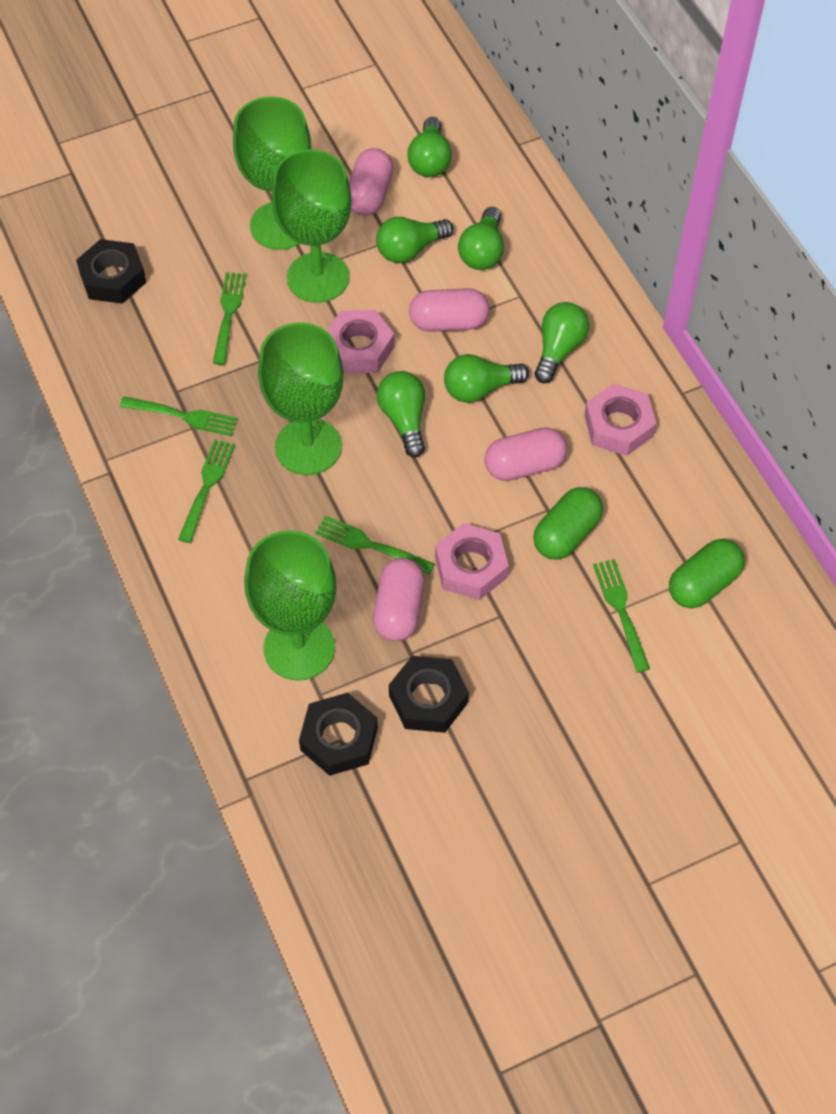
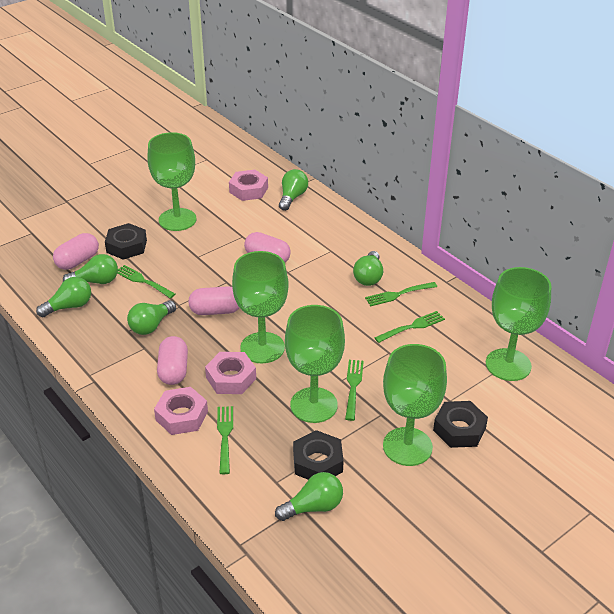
green capsule: [533,487,603,560] [669,539,745,609] = 2 -> none = 0
green goblet: [233,96,311,250] [244,530,337,681] [258,322,344,475] [272,149,352,303] = 4 -> [147,132,196,231] [232,251,289,363] [285,305,345,423] [383,344,447,466] [486,267,551,381] = 5

